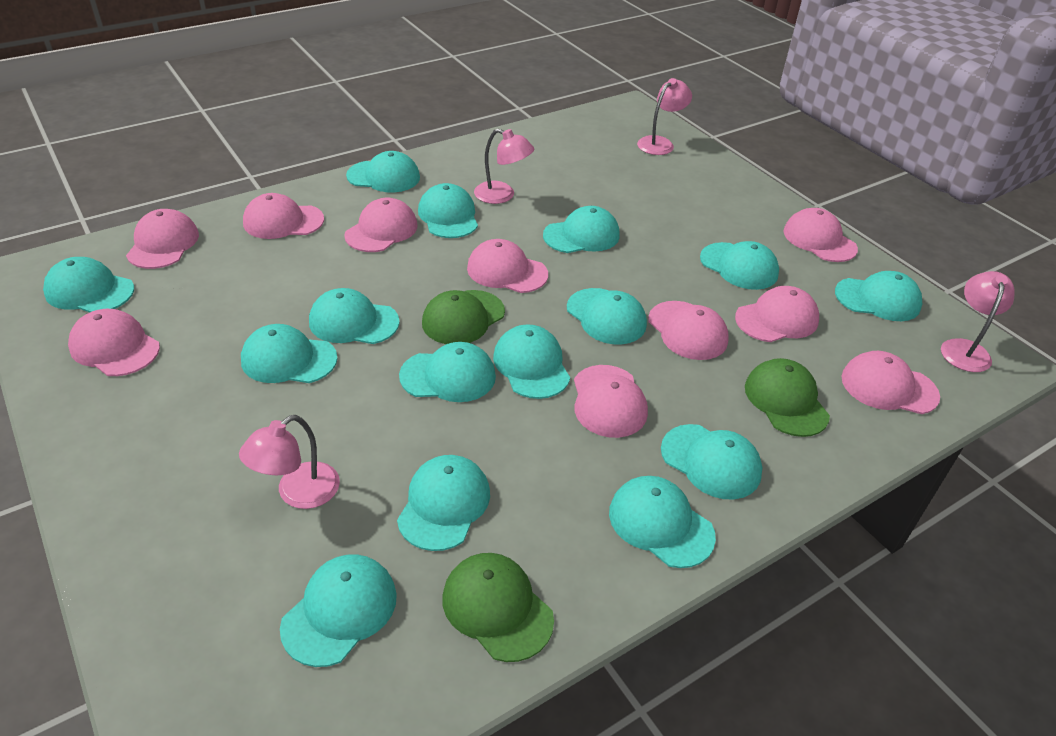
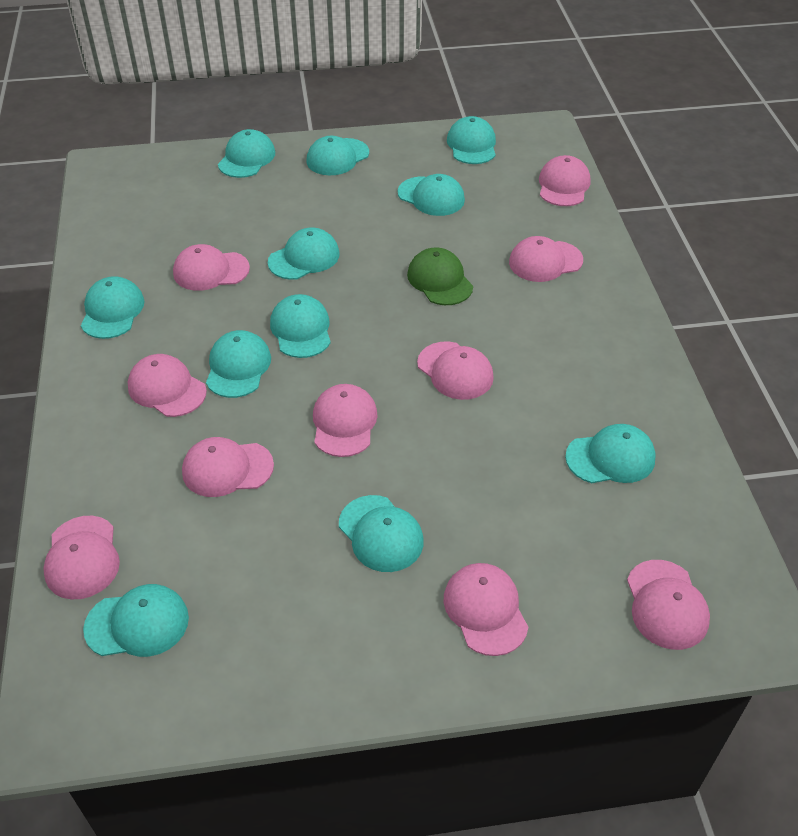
green cap: [422,290,505,344] [442,553,554,662] [745,358,830,437] = 3 -> [407,247,473,305] = 1
pink lamp: [239,415,340,509] [474,129,534,204] [637,78,692,155] [941,271,1014,372] = 4 -> none = 0
turquoise cap: [43,257,134,312] [241,324,338,383] [280,554,397,667] [309,288,400,344] [346,151,420,193] [397,455,490,551] [399,342,496,402] [418,183,478,238] [493,324,570,399] [543,206,620,253] [567,288,647,344] [609,476,716,568] [661,424,763,500] [700,241,779,290] [835,271,922,321] = 15 -> [81,276,145,339] [83,584,189,657] [206,330,271,398] [218,129,275,178] [268,228,340,280] [270,294,331,358] [307,136,369,175] [339,495,424,572] [398,174,465,216] [447,116,496,164] [565,424,656,483] = 11

